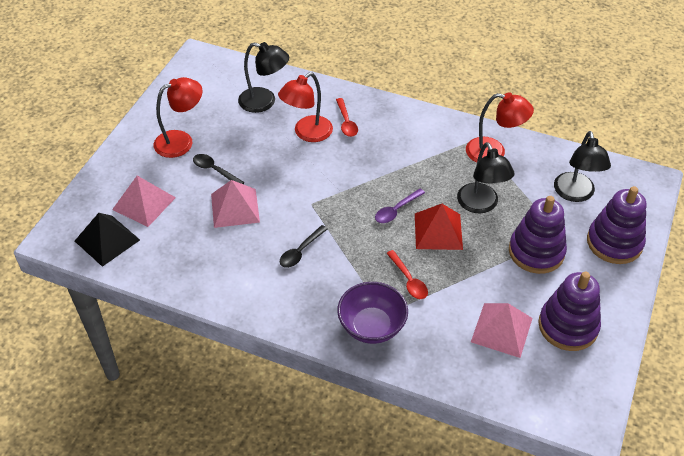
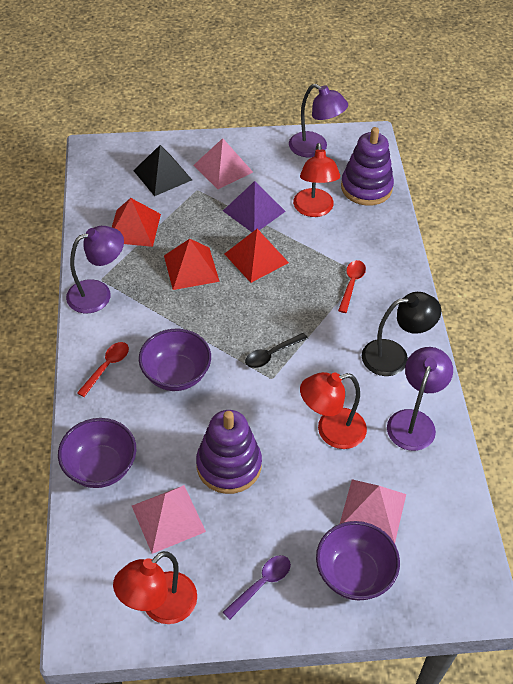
black lamp: [238,42,289,113] [457,142,515,213] [554,131,611,202] = 3 -> [362,292,441,376] = 1
black spoon: [193,154,245,184] [280,225,327,268] = 2 -> [245,333,308,368] = 1
purple bowl: [337,282,408,344] = 1 -> [58,418,136,488] [139,329,211,391] [316,521,400,601] = 3
purple lamp: none = 0 -> [66,226,124,313] [289,84,348,157] [387,347,453,451] = 3
purple pyramid: none = 0 -> [223,181,286,232] = 1
purple stacking toy: [509,196,567,274] [538,272,601,351] [587,186,646,264] = 3 -> [196,410,262,494] [341,127,394,206] = 2
red pyramid: [415,204,463,250] = 1 -> [112,198,161,247] [164,239,220,290] [225,229,289,283] = 3

